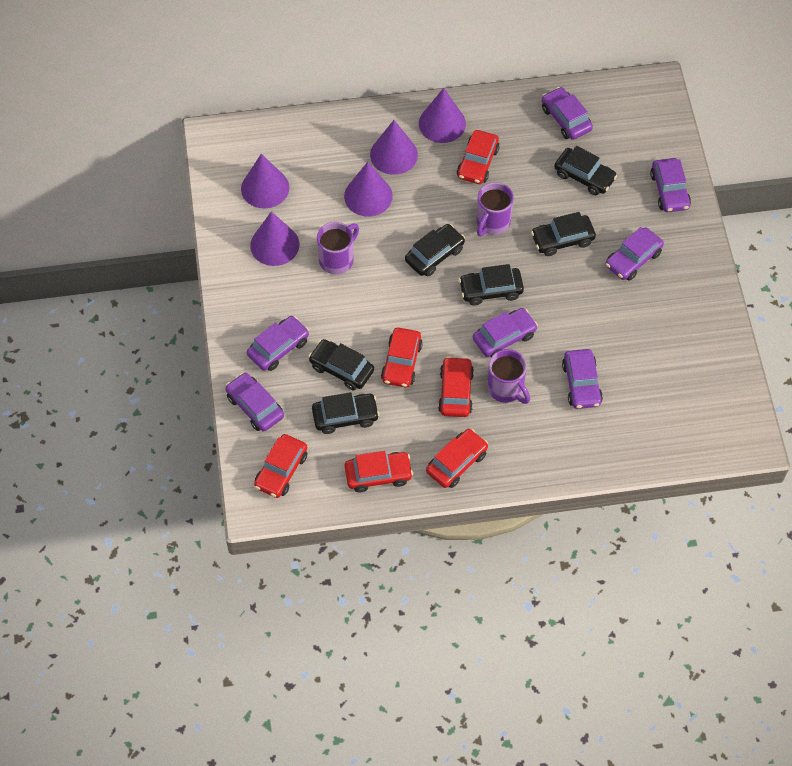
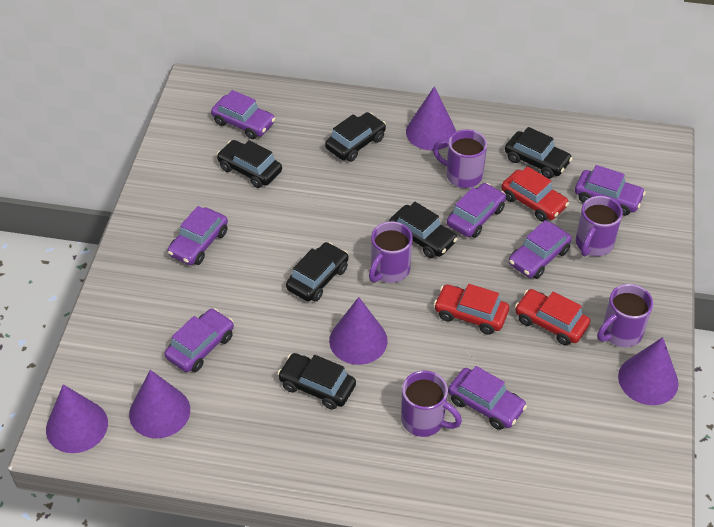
purple mug: [317,222,359,275] [477,182,514,236] [487,349,530,404] = 3 -> [369,221,413,283] [401,371,462,437] [433,129,487,188] [576,196,623,257] [597,284,653,347] = 5
red car: [254,434,307,498] [344,451,413,492] [381,328,423,388] [426,429,488,488] [438,356,474,417] [457,130,499,184] = 6 -> [434,284,509,335] [501,166,569,222] [515,289,590,345] = 3

